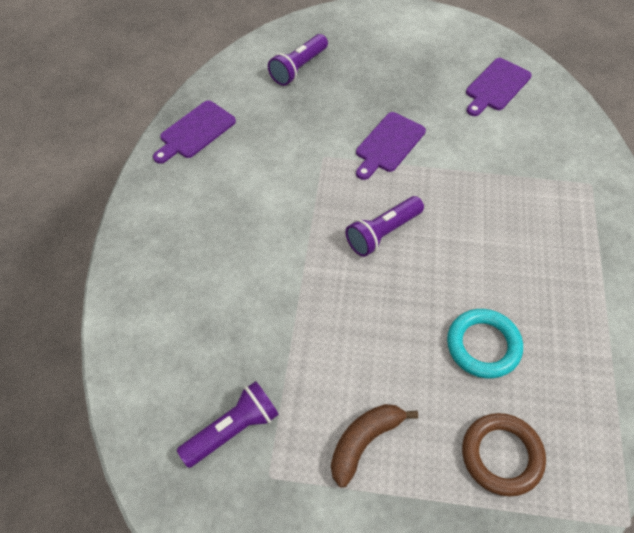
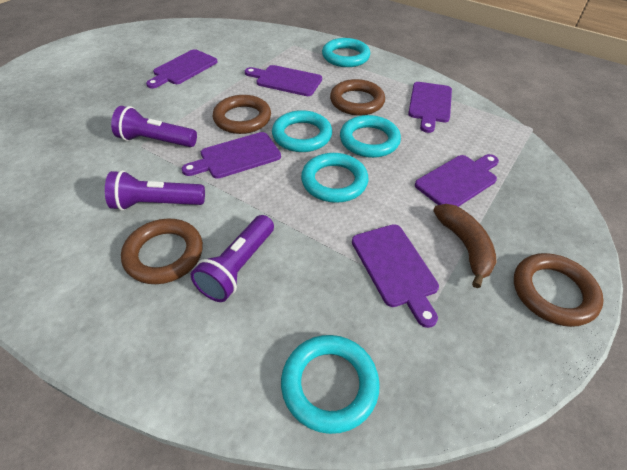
brown ring: [462,413,546,496] = 1 -> [121,219,203,284] [213,95,271,134] [330,79,385,115] [514,253,604,327] = 4
purple cutting board: [153,101,236,164] [356,112,426,180] [466,58,532,116] = 3 -> [146,49,217,88] [181,132,281,179] [245,65,322,96] [352,224,439,328] [408,82,452,133] [415,154,499,207] = 6
turquoise ring: [447,309,523,379] = 1 -> [272,110,332,152] [281,335,380,434] [301,153,369,203] [322,38,370,67] [340,115,401,158] = 5

